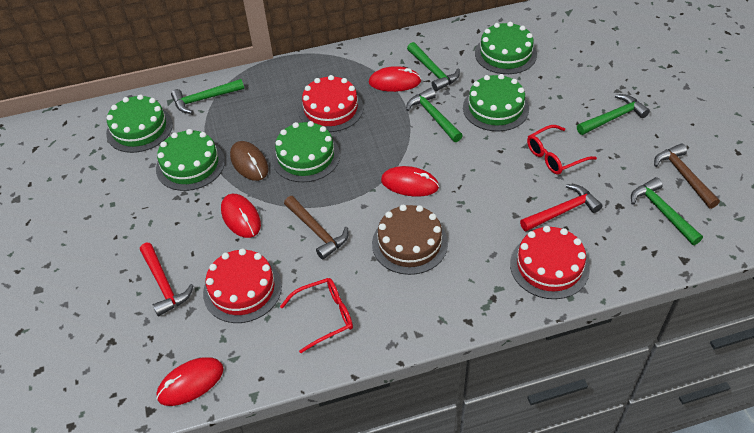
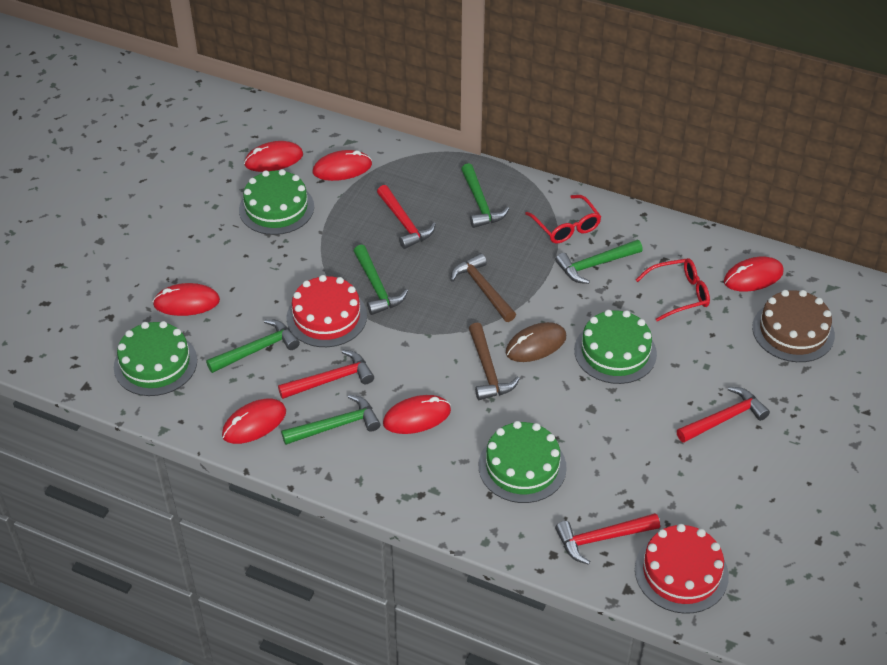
green cake: [106,94,173,153] [156,129,225,191] [272,121,340,182] [463,74,529,132] [475,22,537,74] = 5 -> [114,321,197,396] [239,169,314,235] [479,421,567,503] [574,310,657,384] = 4
red cake: [203,248,282,323] [299,75,363,132] [510,226,590,299] = 3 -> [287,275,367,347] [635,524,729,614] = 2
red hammer: [140,243,194,316] [520,184,603,231] = 2 -> [278,350,374,399] [377,185,436,249] [555,513,660,565] [677,387,770,443] = 4
red mouse: [156,357,224,406] [221,194,261,238] [369,66,421,92] [381,166,439,197] = 4 -> [153,283,220,316] [222,398,286,444] [244,141,303,172] [313,150,372,181] [383,395,451,434] [724,256,784,292] = 6

